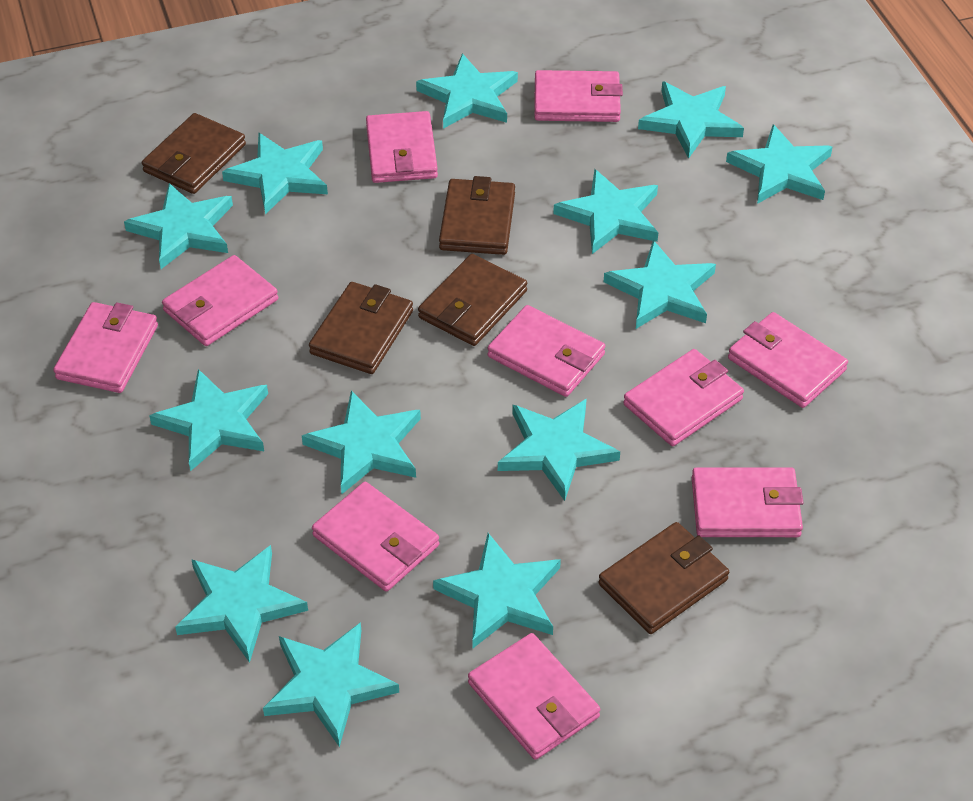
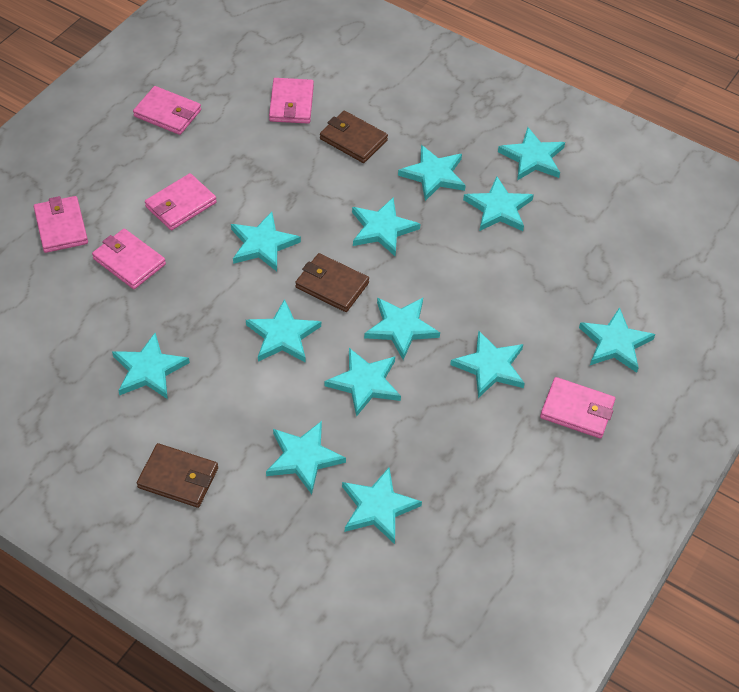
brown wallet: [142,113,246,194] [309,282,413,374] [418,254,527,346] [439,176,515,255] [598,522,729,634] = 5 -> [137,443,218,508] [295,253,369,312] [320,111,388,163] = 3
pink wallet: [53,302,158,393] [162,255,278,346] [312,482,439,591] [366,111,438,183] [468,633,600,760] [487,305,606,397] [534,70,623,122] [623,349,744,446] [692,467,803,537] [728,312,848,408] = 10 -> [34,196,88,253] [92,229,166,289] [133,86,201,135] [145,173,217,230] [269,78,314,124] [540,377,615,439] = 6

